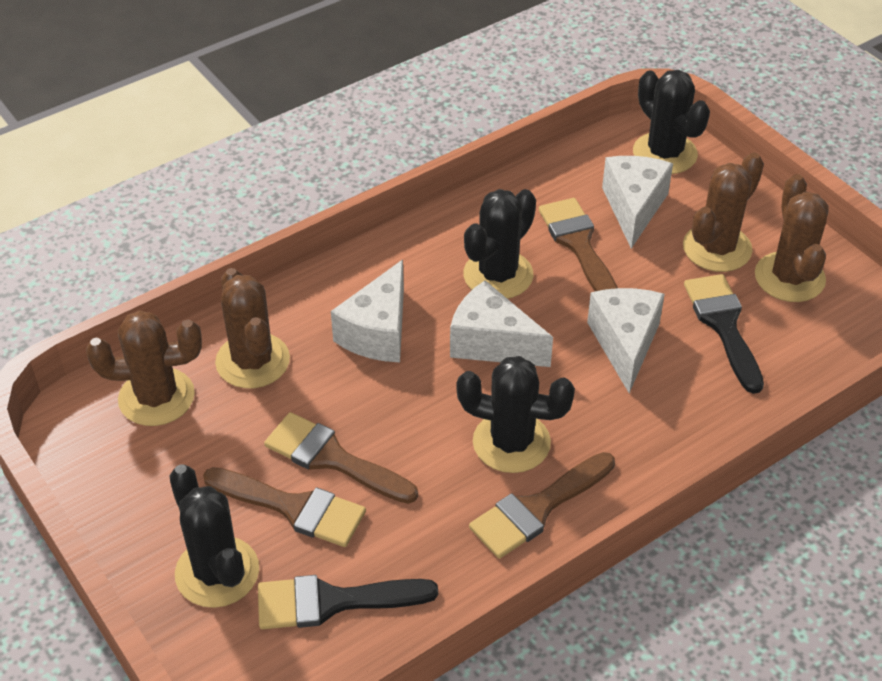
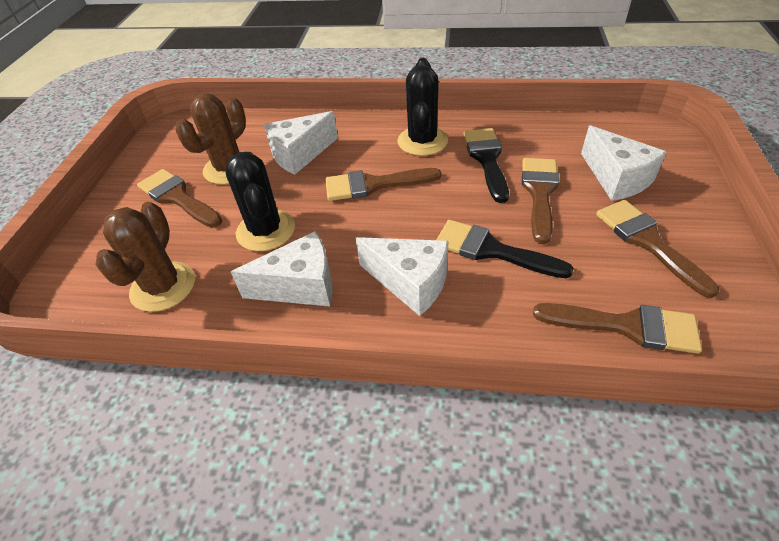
black cactus: [169,464,259,608] [457,356,575,473] [463,189,536,299] [633,70,710,174] = 4 -> [225,152,295,251] [397,58,448,156] = 2
brown brush: [203,467,366,547] [264,412,418,504] [469,452,615,559] [539,198,618,291] = 4 -> [137,169,222,228] [325,168,441,201] [522,158,559,244] [533,303,702,354] [596,200,719,298] = 5
brown cactus: [86,311,202,426] [215,268,290,388] [683,153,764,272] [755,174,829,302] = 4 -> [95,202,195,312] [175,94,246,185] = 2

